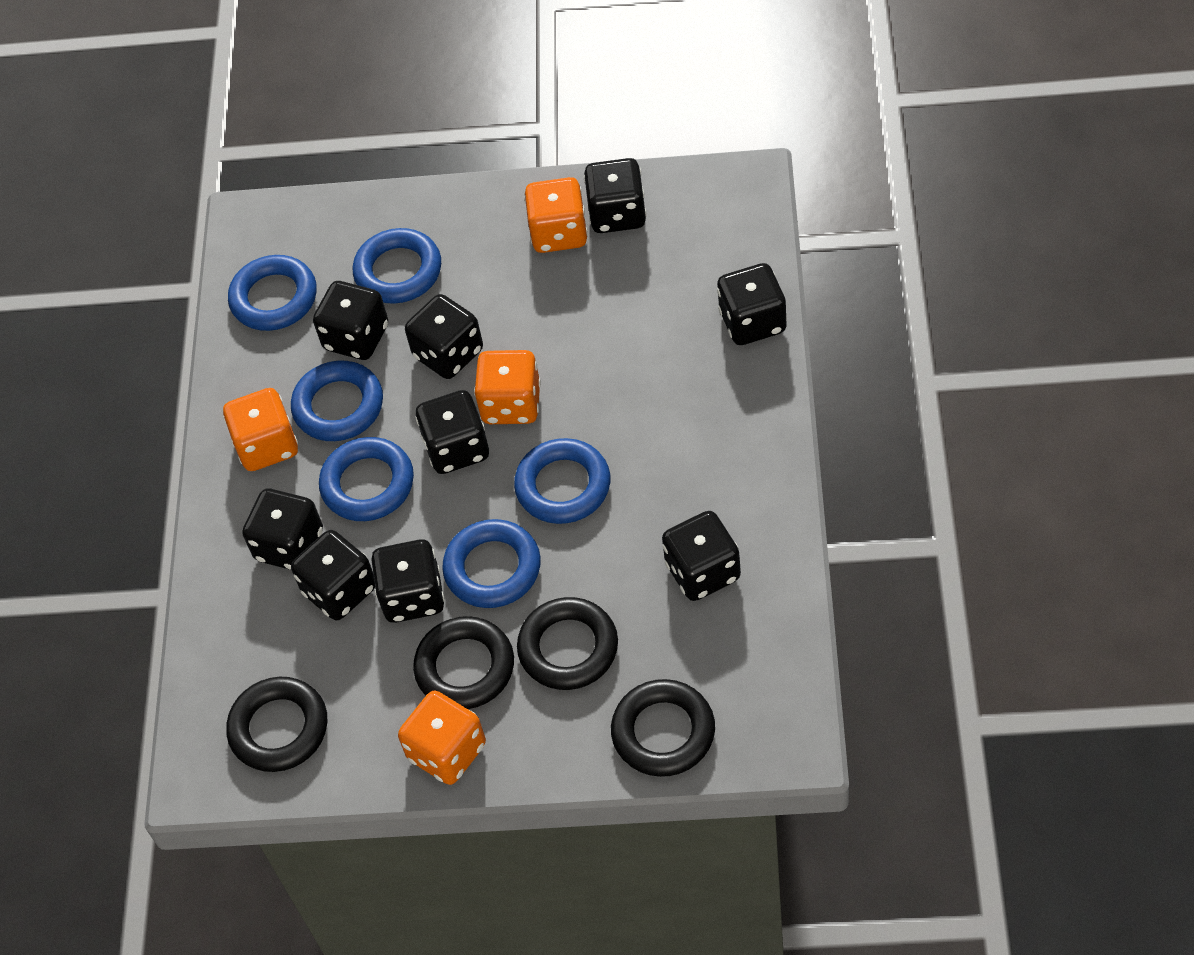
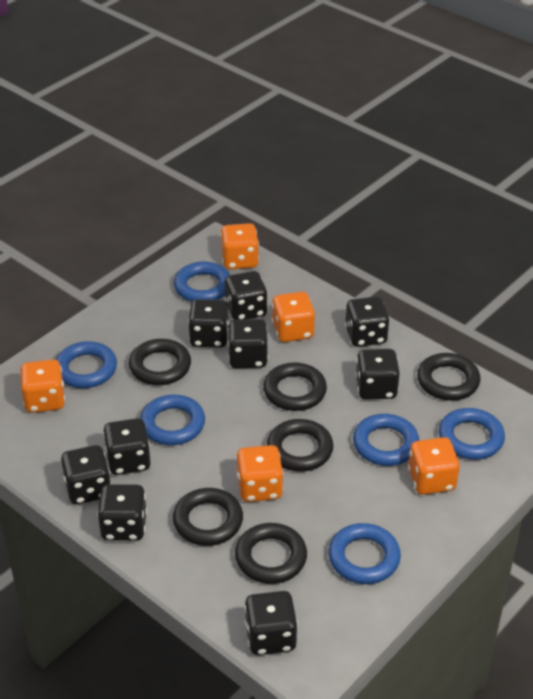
black ring: [226,677,327,772] [413,616,514,709] [517,597,618,690] [611,679,715,777] = 4 -> [129,339,191,385] [173,488,243,546] [235,523,307,584] [263,362,327,411] [267,419,333,472] [417,353,480,401] = 6
orange dice: [223,388,298,471] [398,691,486,785] [474,350,541,424] [524,177,588,253] = 4 -> [20,360,65,413] [220,223,259,269] [237,445,283,502] [272,292,315,342] [408,437,460,495] = 5

